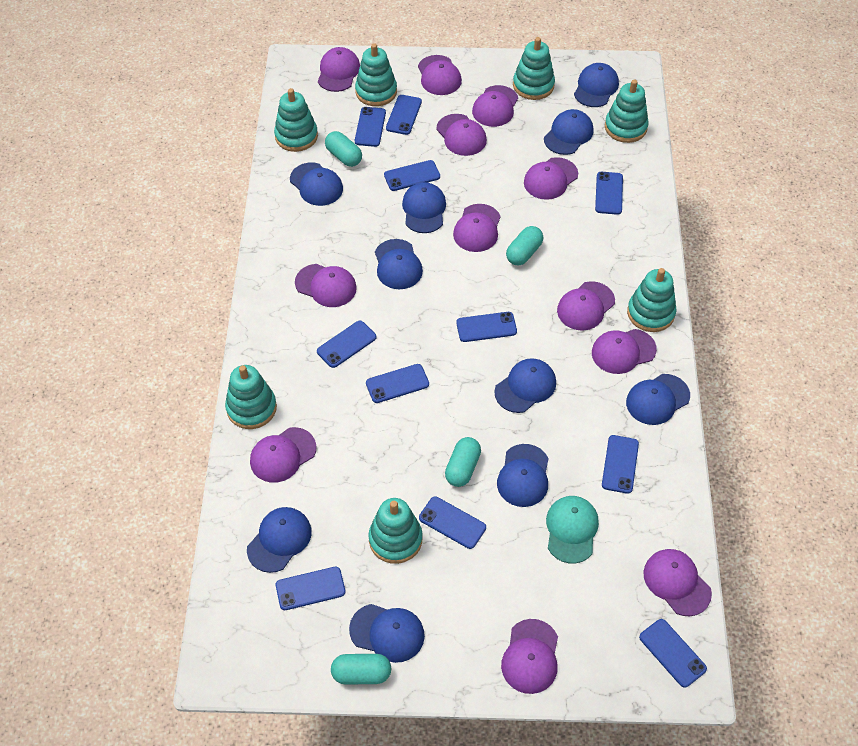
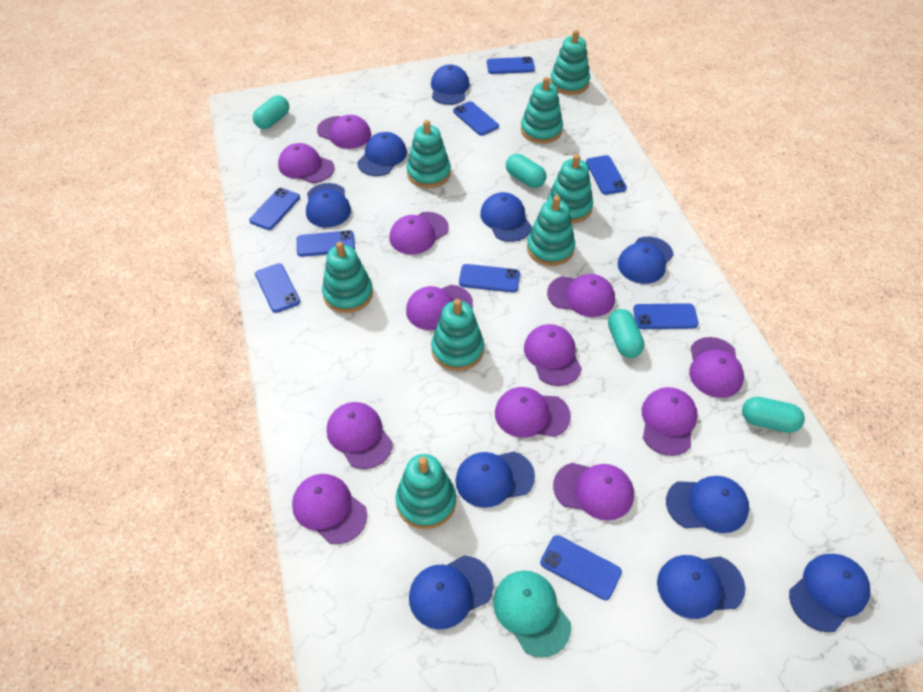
blue phone: [276,567,346,610] [317,321,376,368] [355,107,386,147] [366,364,429,403] [384,160,440,191] [386,95,422,135] [419,497,486,549] [456,312,517,342] [595,172,623,215] [602,435,639,494] [639,619,707,688] = 11 -> [249,188,300,230] [255,263,300,313] [297,230,355,257] [453,101,499,136] [459,264,520,293] [487,57,535,74] [540,535,622,600] [586,155,627,195] [633,303,699,329] = 9
turquoise stacking toy: [225,365,277,429] [274,88,318,152] [355,43,397,106] [368,498,423,564] [513,37,555,100] [605,79,649,143] [627,268,677,332] = 7 -> [322,242,373,313] [396,454,456,529] [407,120,451,188] [431,299,484,371] [521,77,563,144] [527,196,575,266] [547,154,593,223] [550,30,590,95] = 8

